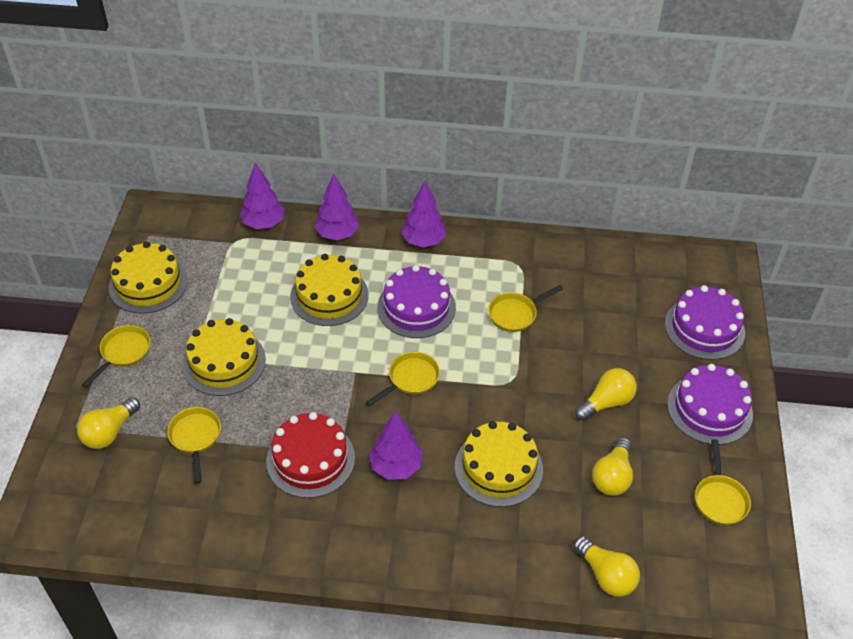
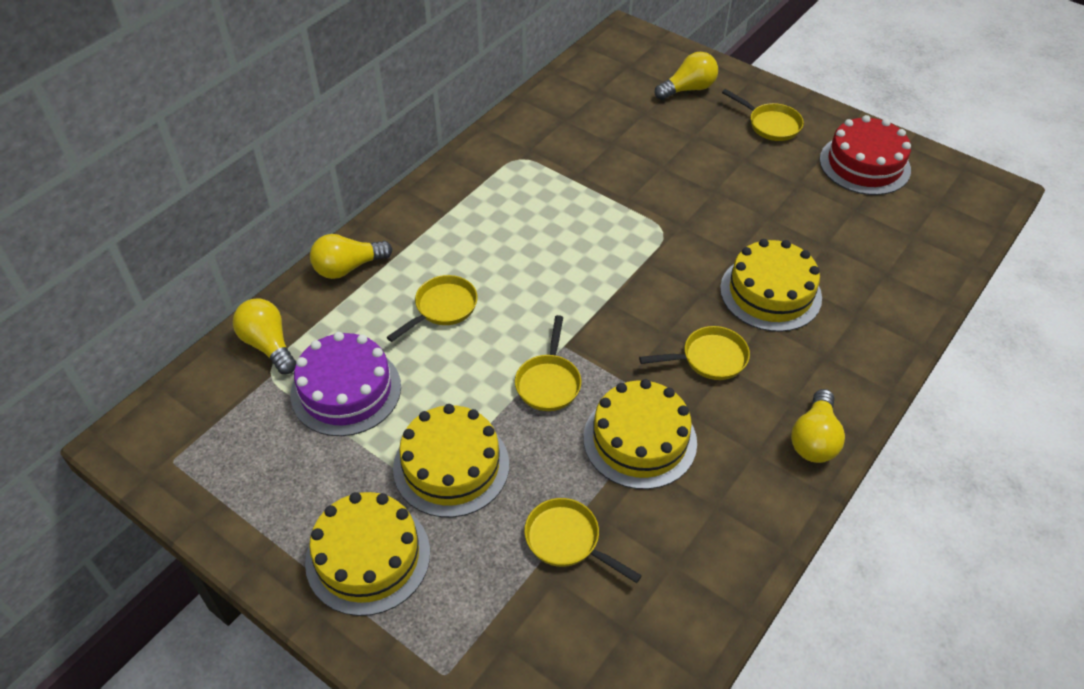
purple cake: [377,265,456,338] [665,285,745,360] [667,364,753,445] = 3 -> [291,332,401,436] = 1
purple tree: [240,163,284,229] [314,173,359,240] [369,411,423,480] [401,181,447,247] = 4 -> none = 0

